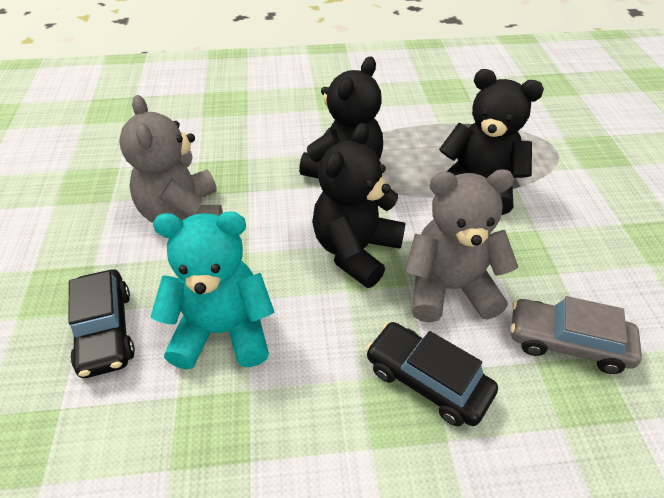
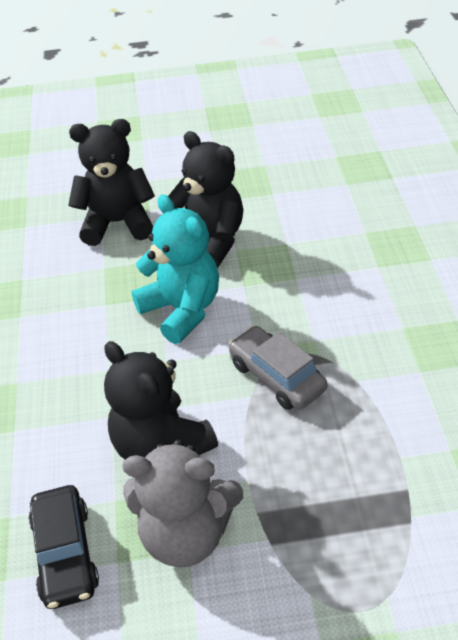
black car: [68,269,135,378] [366,322,498,426] = 2 -> [29,485,99,609] = 1
grey teddy bear: [119,95,223,223] [405,169,518,323] = 2 -> [122,439,243,567] = 1

